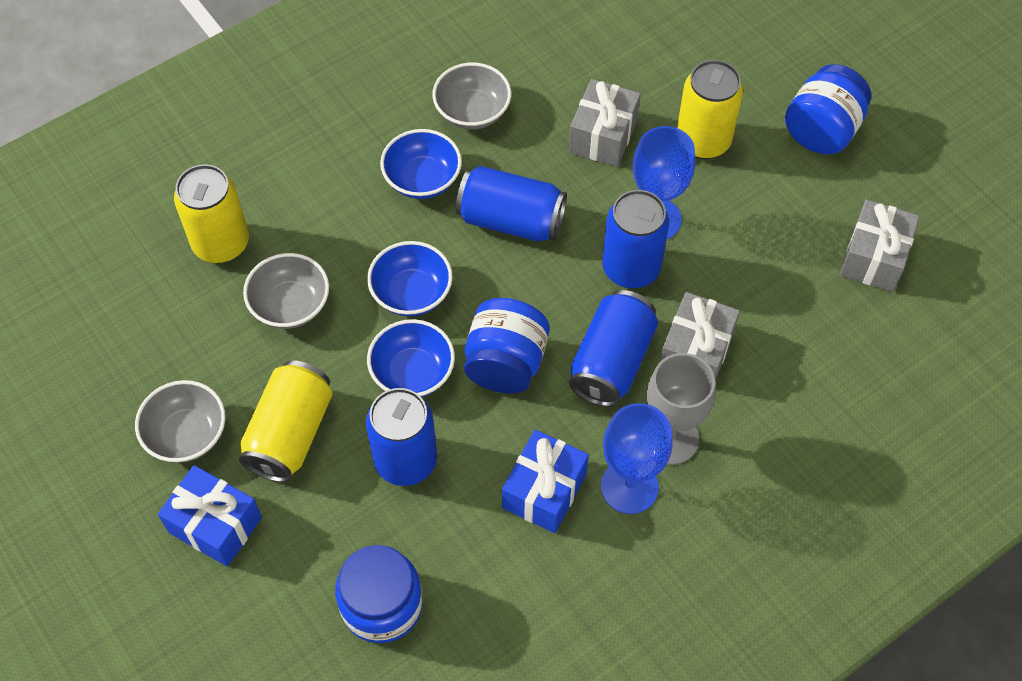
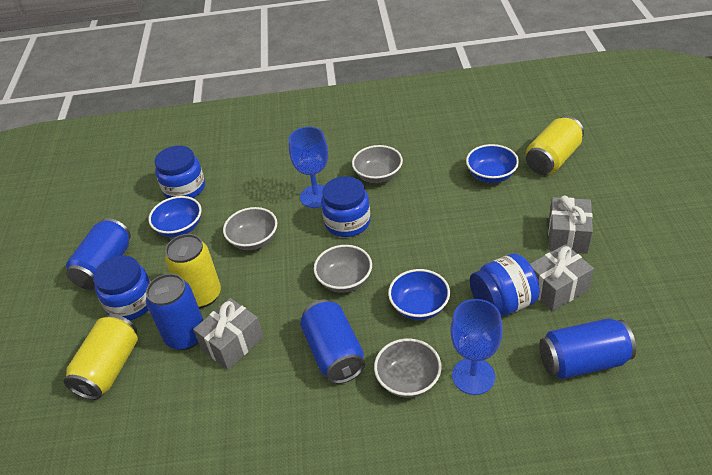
blue gift: [158,465,262,567] [502,430,589,533] = 2 -> none = 0
blue jar: [335,545,422,643] [464,298,549,394] [785,64,871,154] = 3 -> [93,255,151,320] [155,146,205,199] [321,176,371,237] [470,253,540,316] = 4
grey bowl: [135,380,226,463] [243,253,329,329] [432,63,511,130] = 3 -> [223,207,277,250] [314,245,372,293] [352,145,403,183] [374,338,442,398] = 4
grey goblet: [647,353,715,465] = 1 -> none = 0

